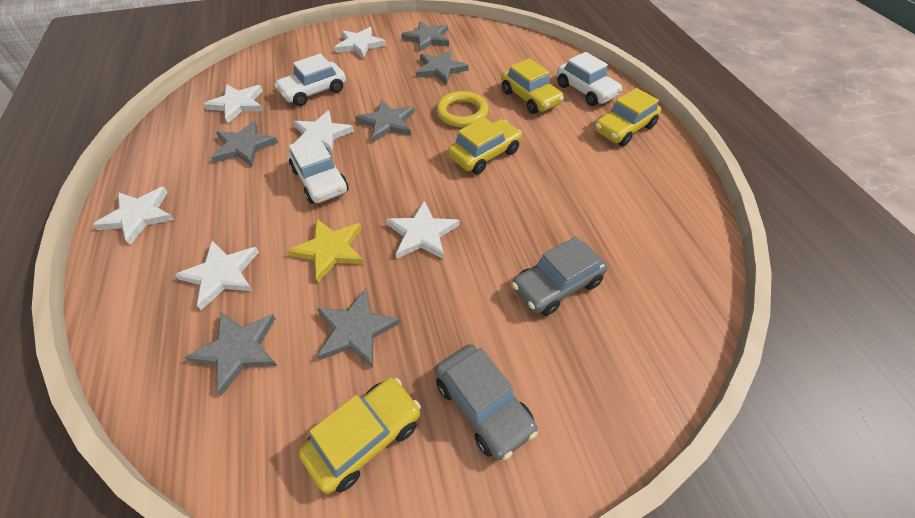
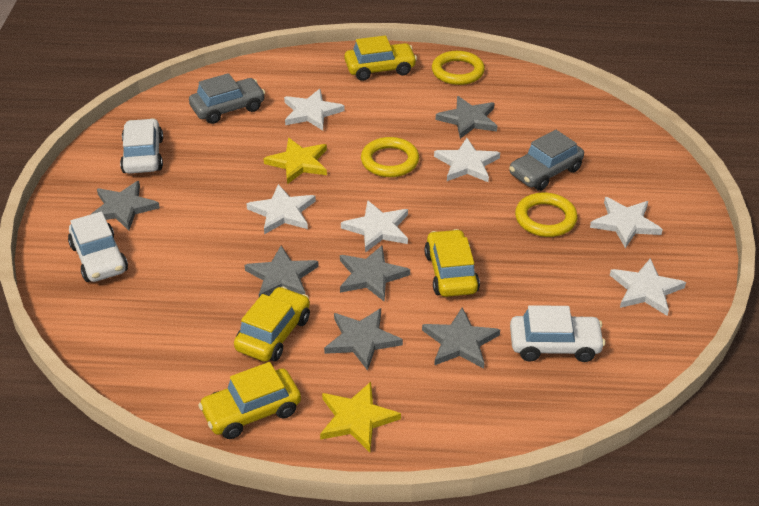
yellow ring: [436,91,488,127] = 1 -> [361,137,419,177] [432,51,485,85] [515,192,578,237] = 3
yellow star: [287,219,364,282] = 1 -> [264,138,327,184] [320,382,401,452] = 2

